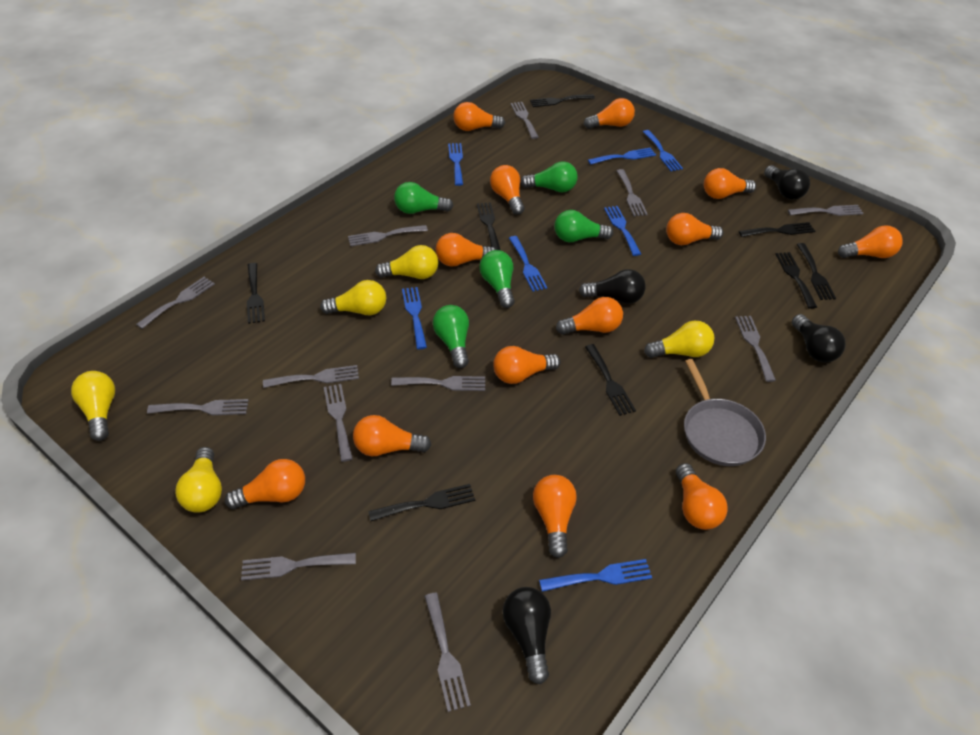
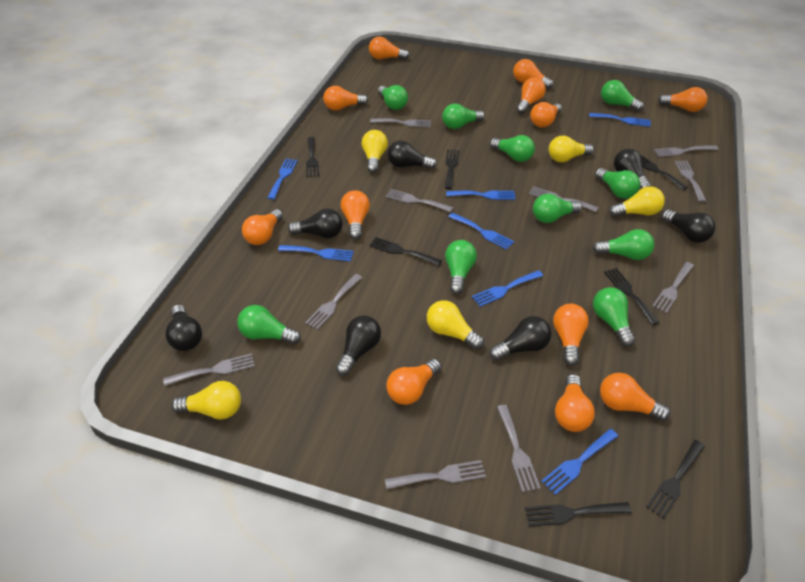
black fork: [247,263,265,324] [368,484,475,521] [477,202,501,251] [530,94,595,107] [585,344,636,416] [739,222,815,237] [775,252,817,309] [797,243,836,300] = 8 -> [306,137,319,177] [369,237,442,266] [445,149,459,189] [525,502,631,527] [604,268,660,325] [640,154,688,190] [646,440,705,519] = 7
black light bulb: [503,587,551,684] [579,269,646,304] [764,165,810,200] [792,314,846,362] = 4 -> [165,305,202,351] [288,208,343,239] [336,315,381,376] [387,140,437,169] [489,316,552,361] [614,149,651,189] [662,209,716,243] = 7
green light bulb: [394,182,453,214] [433,305,469,368] [479,250,515,308] [520,161,577,192] [554,210,613,242] = 5 -> [237,305,301,345] [378,85,408,110] [442,104,485,129] [445,240,477,294] [490,135,535,162] [533,194,582,223] [592,229,654,260] [593,287,635,347] [595,168,640,199] [601,80,644,112] = 10
grey fork: [136,277,215,329] [147,399,249,415] [241,553,356,581] [263,365,359,388] [324,384,353,462] [348,225,428,246] [391,376,485,391] [424,593,471,712] [510,102,539,139] [617,169,648,216] [735,316,776,382] [788,205,864,216] = 12 -> [163,353,255,386] [305,274,362,330] [370,118,431,127] [385,189,453,212] [385,460,486,489] [497,405,541,492] [529,186,599,212] [652,262,694,313] [654,145,719,157] [675,161,706,202] = 10
grey pan: [684,359,766,466] = 1 -> none = 0
orange light bulb: [225,459,305,509] [353,415,431,456] [436,233,496,267] [453,102,505,131] [490,165,524,215] [493,346,561,384] [533,475,577,558] [556,297,623,335] [584,98,635,129] [666,213,723,245] [676,463,728,530] [704,168,756,199] [838,225,903,258] = 13 -> [242,209,283,245] [323,86,368,111] [341,190,370,240] [369,36,410,60] [386,359,441,405] [513,59,553,89] [516,77,546,114] [530,102,562,128] [553,304,589,366] [555,374,595,432] [600,373,670,421] [658,87,707,112] = 12

